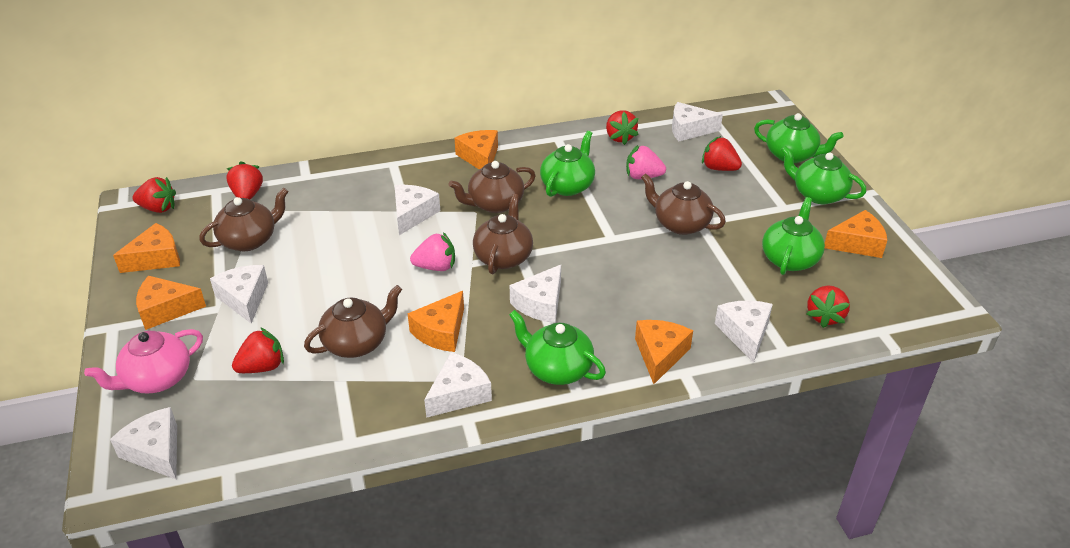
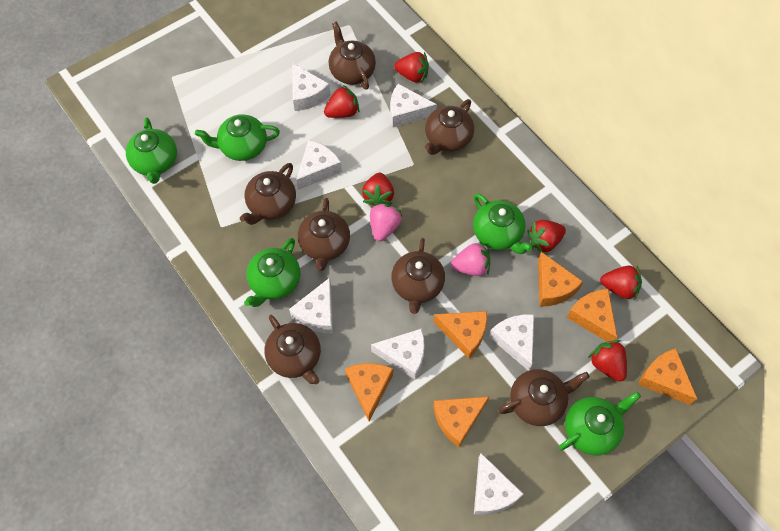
brown teapot: [199,188,289,251] [304,285,402,358] [448,161,536,213] [473,194,533,274] [641,173,726,235] = 5 -> [240,163,296,225] [264,315,321,384] [298,198,350,271] [329,21,376,90] [391,238,445,314] [425,99,474,155] [499,369,590,426] = 7
pink teapot: [84,329,203,394] = 1 -> none = 0

